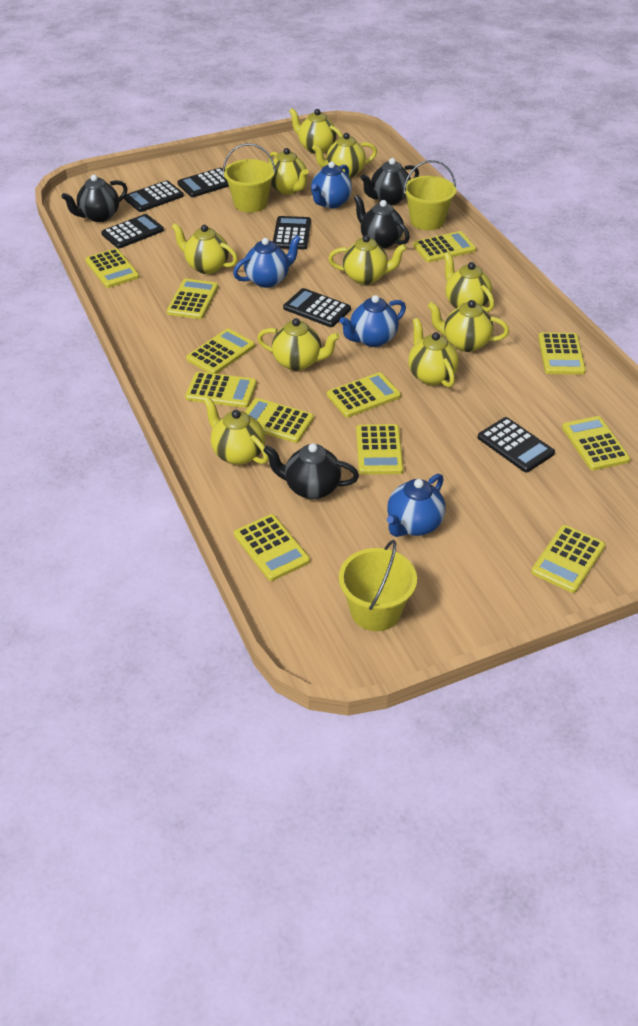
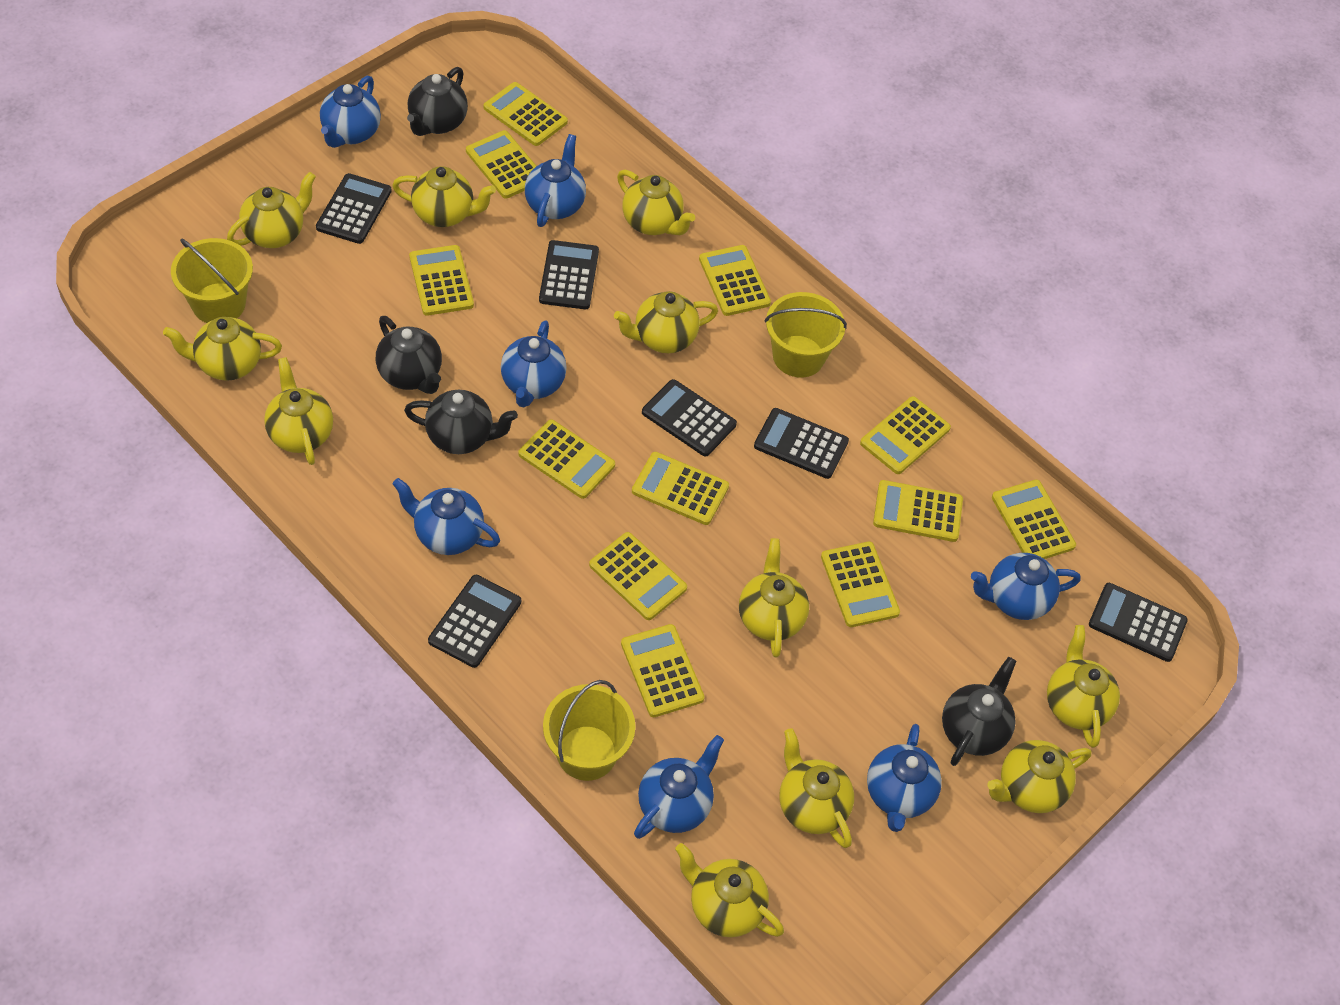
blue teapot: [233,235,301,288] [311,161,352,209] [339,295,406,347] [387,473,446,537] = 4 -> [320,76,381,148] [393,478,500,555] [501,320,567,407] [525,134,586,227] [634,735,724,839] [867,724,942,832] [971,553,1081,620] = 7
yellow teapot: [171,223,238,274] [204,397,269,465] [257,318,340,371] [268,148,309,194] [289,108,343,154] [312,133,377,178] [328,235,407,285] [408,318,459,388] [428,300,509,352] [444,252,494,312] = 10 -> [163,317,282,381] [227,172,316,248] [264,357,333,465] [392,166,496,227] [614,291,718,353] [617,170,695,235] [675,843,784,937] [739,538,809,658] [779,728,854,848] [987,740,1091,813] [1047,625,1120,748] = 11

